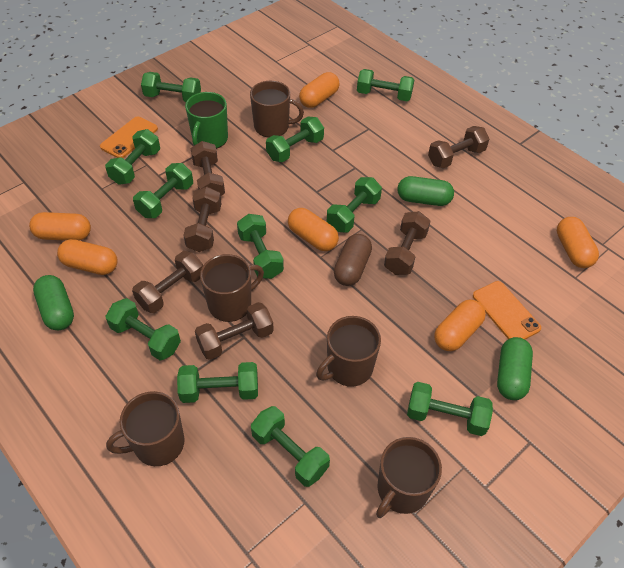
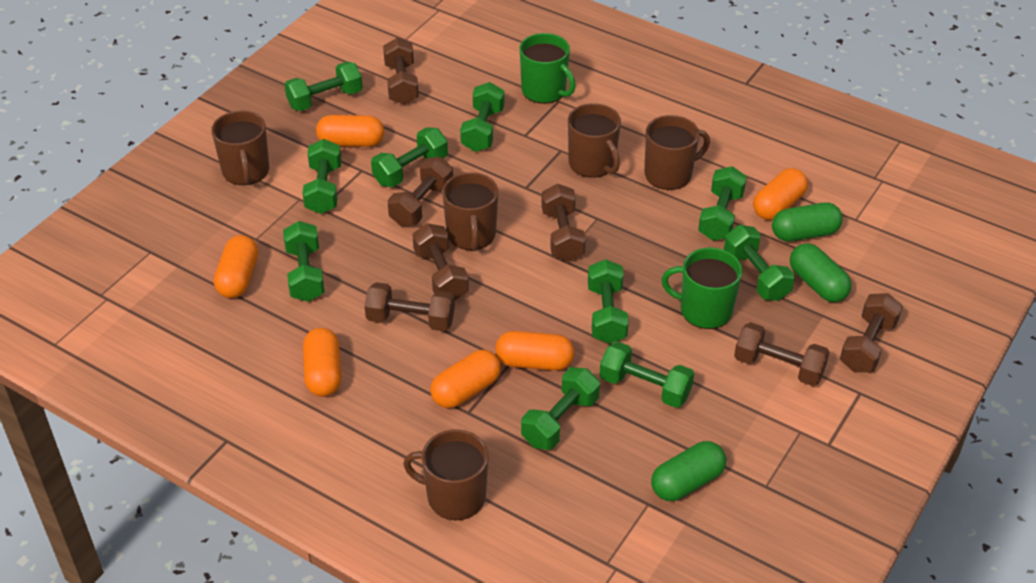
brown capsule: [334,234,372,286] = 1 -> none = 0
brown dumbbell: [132,251,203,313] [183,187,221,252] [191,141,225,196] [195,302,274,360] [384,211,430,275] [428,126,489,168] = 6 -> [365,282,455,331] [383,38,419,105] [388,157,453,226] [412,223,469,300] [541,184,586,262] [734,322,830,386] [840,293,903,373] = 7
green dumbbell: [105,129,160,185] [105,298,181,360] [133,163,193,218] [141,72,201,102] [177,362,258,403] [237,214,284,279] [251,406,330,487] [266,117,324,162] [327,177,382,233] [357,69,415,101] [407,382,493,436] = 11 -> [283,221,325,302] [284,62,363,111] [302,139,341,214] [371,127,448,187] [460,82,504,152] [521,367,600,450] [588,259,629,344] [600,342,694,408] [698,166,747,241] [724,225,795,301] = 10
green mug: [185,92,228,149] = 1 -> [520,33,576,104] [661,248,742,329] = 2
orange phone: [100,116,158,158] [473,281,541,339] = 2 -> none = 0

